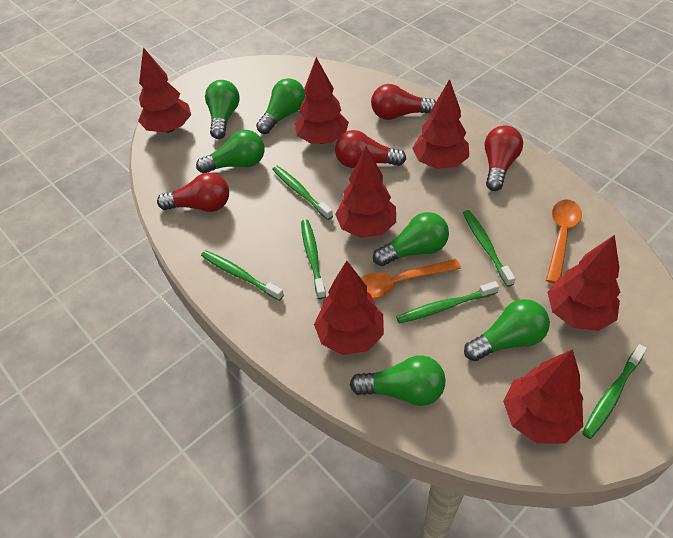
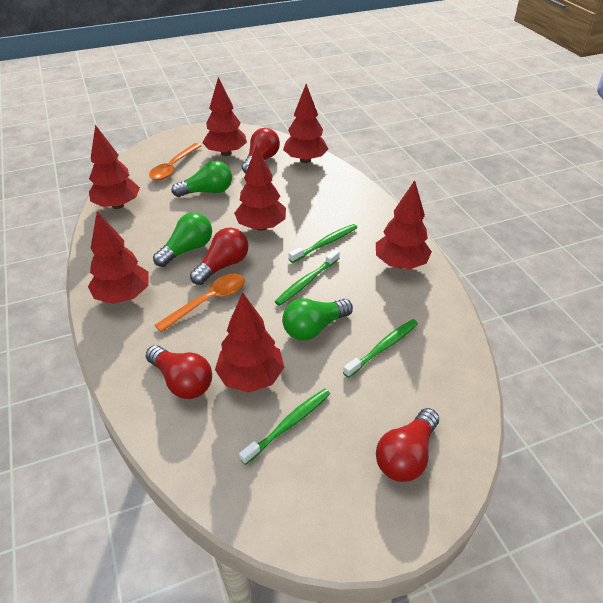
green light bulb: [196,130,264,173] [205,80,240,139] [256,78,306,134] [350,355,445,406] [373,212,449,266] [464,299,550,361] = 6 -> [153,212,212,267] [172,161,232,197] [282,298,353,341] = 3
green toothbrush: [201,250,284,301] [272,166,333,220] [301,220,326,299] [396,281,499,324] [463,210,516,287] [582,344,647,439] = 6 -> [239,389,330,465] [275,250,340,306] [289,224,357,263] [343,319,418,378] = 4

